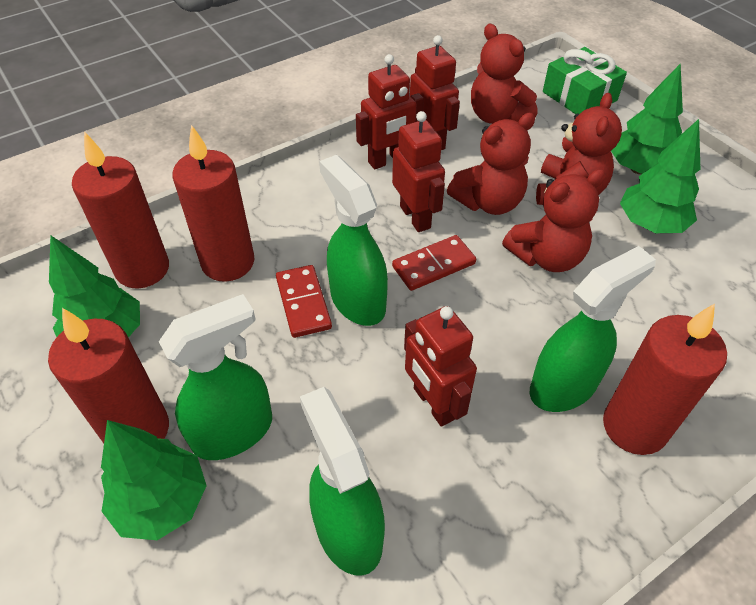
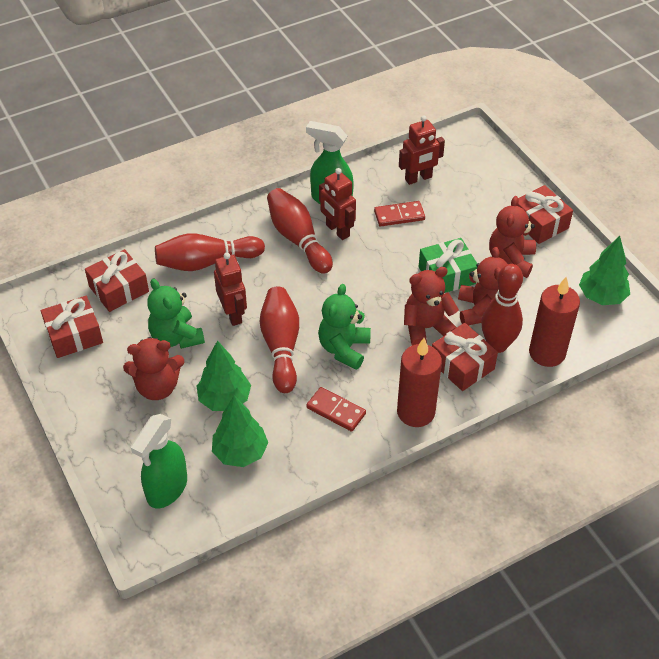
green spray bottle: [159,294,272,460] [300,387,385,576] [319,155,388,326] [530,246,656,412] = 4 -> [131,414,187,508] [306,121,354,205] = 2
green teddy bear: none = 0 -> [147,278,205,349] [318,284,371,370] = 2
green tree: [49,236,140,337] [101,420,207,540] [611,63,683,174] [620,119,700,233] = 4 -> [197,340,251,411] [212,396,268,467] [579,236,630,305] = 3
red bowling pin: none = 0 -> [155,233,265,271] [260,287,299,393] [267,188,333,274] [481,264,523,353] = 4
red candle: [48,308,169,443] [72,132,169,289] [172,125,254,282] [603,304,727,455] = 4 -> [397,338,442,427] [529,277,580,367] = 2
red gift: none = 0 -> [41,296,103,358] [85,249,149,312] [432,323,498,391] [518,185,573,244] = 4
red robot: [356,54,424,169] [392,111,445,232] [404,306,477,427] [410,35,460,150] = 4 -> [214,253,247,326] [319,168,356,240] [399,115,445,185] = 3

